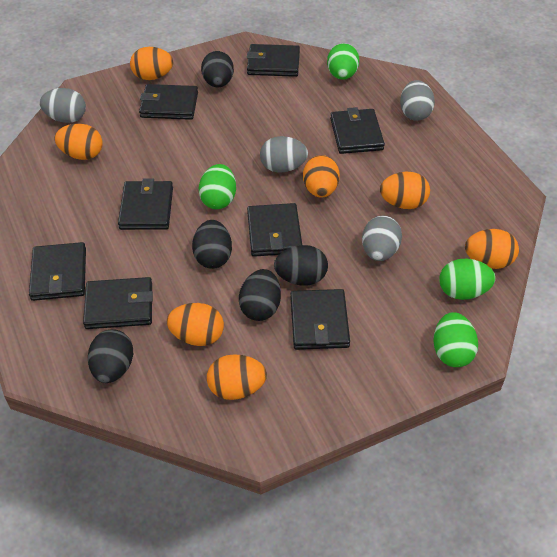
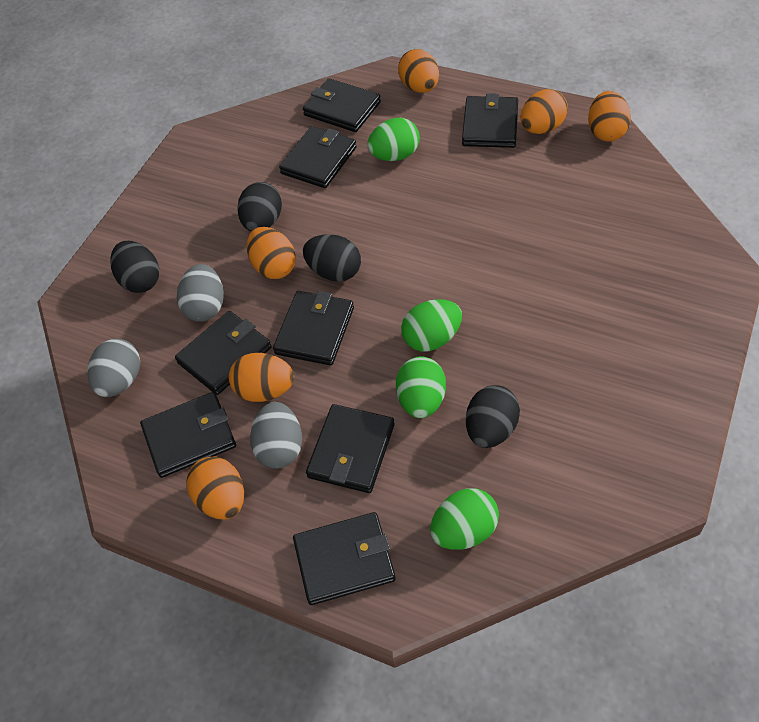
black egg: [88,329,133,383] [192,220,232,269] [201,51,234,88] [239,269,281,321] [274,245,328,286] = 5 -> [110,241,159,293] [237,182,282,232] [303,234,361,282] [466,385,520,448] = 4
grey egg: [39,88,86,123] [260,136,308,173] [362,216,402,261] [400,80,435,121] = 4 -> [88,339,140,397] [177,264,224,322] [250,402,302,469] = 3
orange egg: [55,124,103,160] [130,47,173,80] [167,303,224,346] [207,354,267,400] [303,155,340,198] [380,172,430,209] [465,229,519,269] = 7 -> [186,456,244,519] [229,353,294,402] [247,227,296,279] [398,49,439,93] [521,89,568,134] [588,91,631,142] = 6

